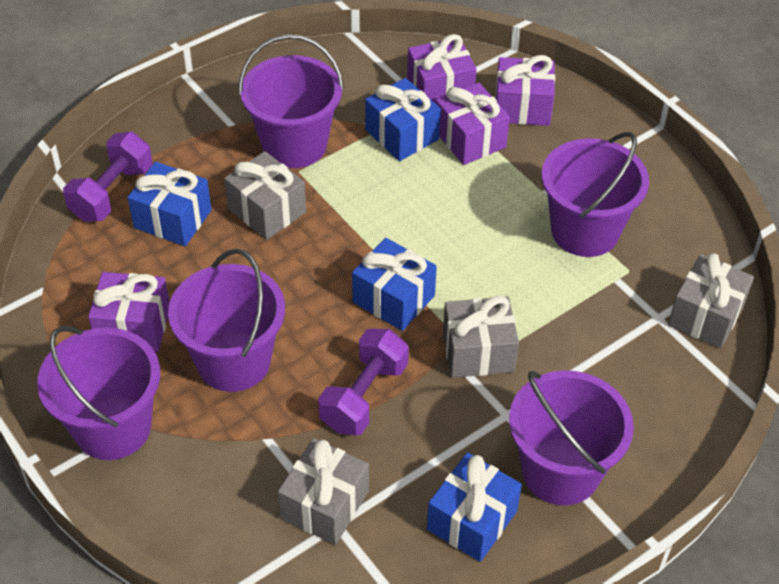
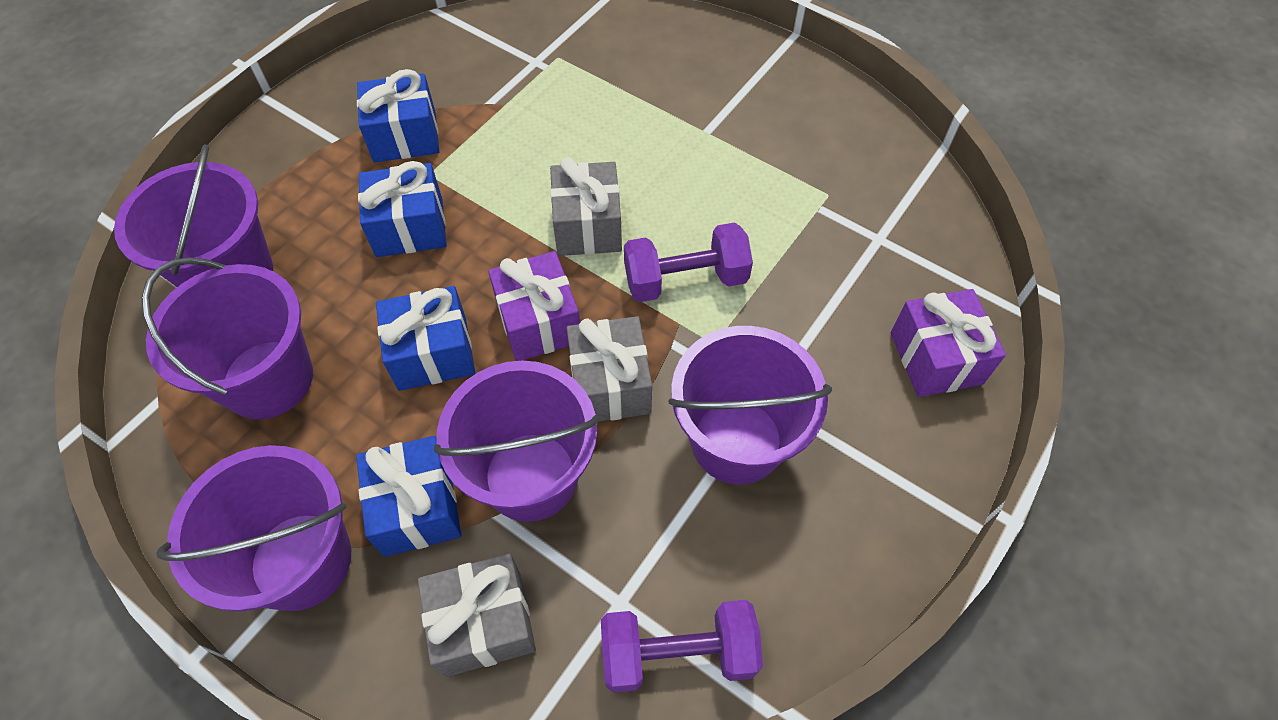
grey gift: [224,151,306,240] [278,438,369,545] [443,296,519,378] [668,253,754,348] = 4 -> [418,554,536,677] [550,157,622,256] [567,316,652,421] = 3
purple gift: [88,272,170,352] [407,34,477,104] [436,83,510,165] [495,55,555,126] = 4 -> [488,251,580,361] [891,289,1006,397] = 2

